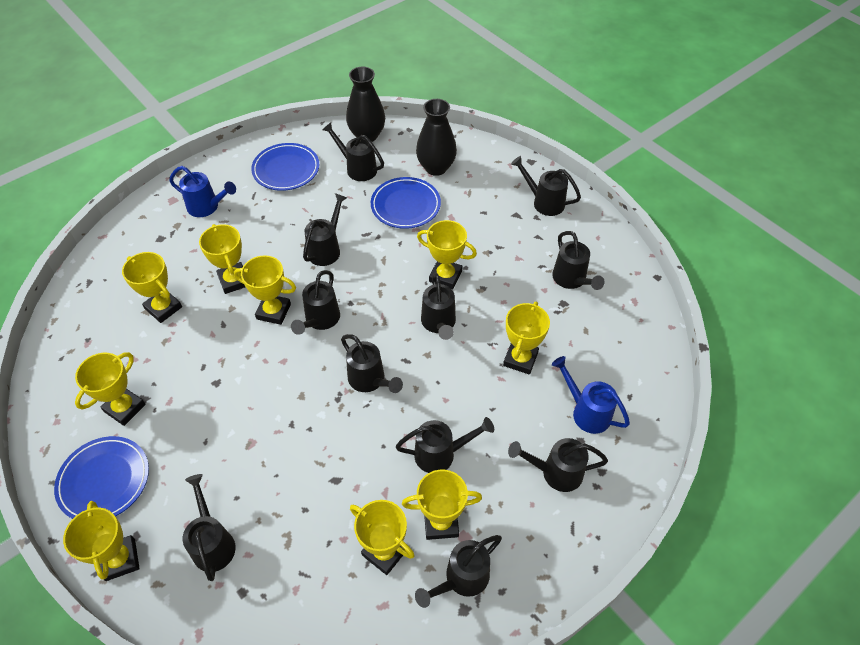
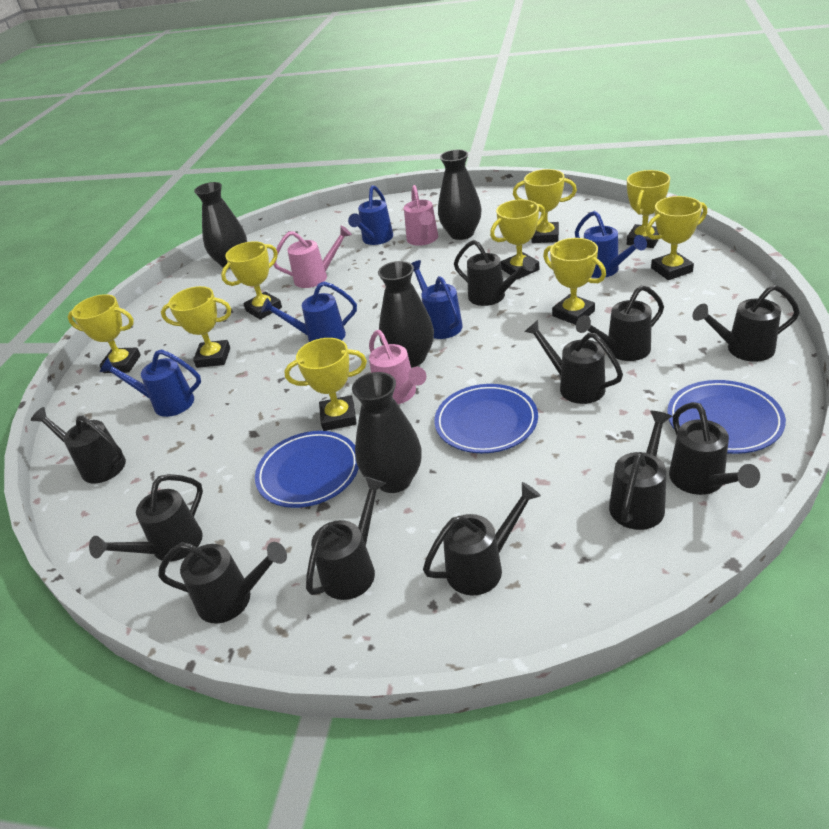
black vase: [346,67,385,142] [416,99,457,176] = 2 -> [194,182,247,269] [352,372,422,493] [378,261,434,367] [438,150,482,240] = 4
blue watering can: [169,166,236,217] [552,356,630,434] = 2 -> [100,349,201,417] [261,281,357,342] [348,185,393,245] [411,260,463,339] [575,211,647,278] = 5
pink watering can: none = 0 -> [274,225,352,288] [369,330,426,404] [404,185,438,246] = 3

